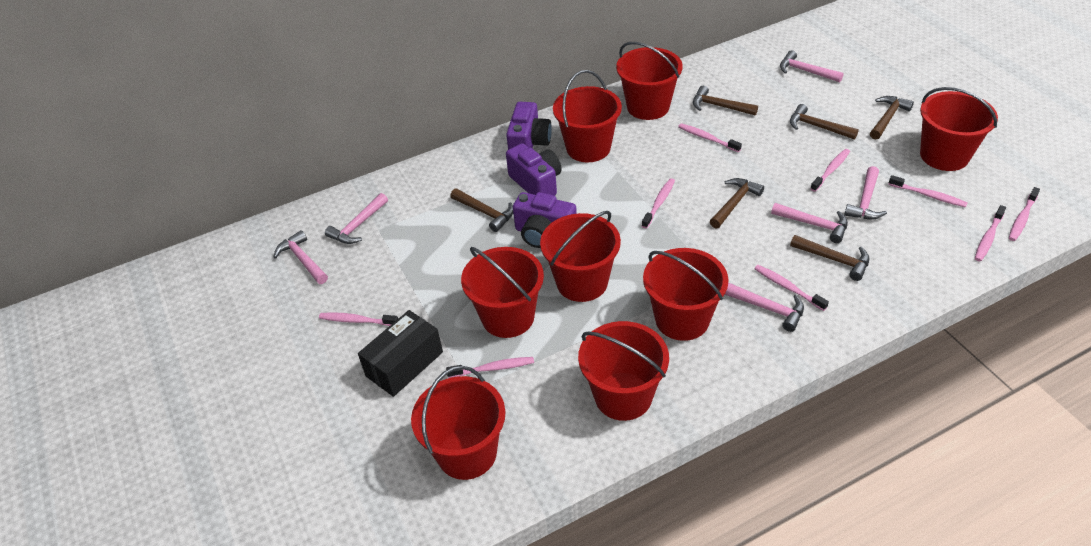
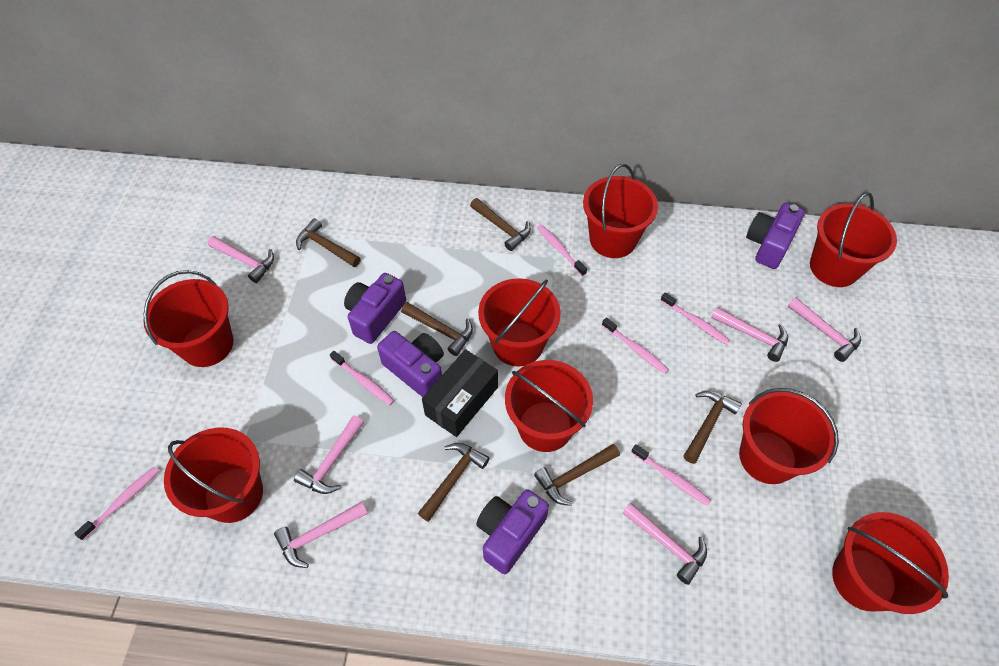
pink toothbrush: [319,312,398,326] [446,357,534,378] [642,178,675,228] [678,123,742,152] [754,265,829,311] [810,149,850,192] [888,175,968,207] [975,205,1006,261] [1009,187,1040,241] = 9 -> [74,466,159,540] [330,351,394,405] [537,224,587,276] [602,318,669,374] [631,444,712,506] [660,292,730,345] = 6
purple camera: [506,102,552,150] [506,143,562,196] [513,192,577,248] = 3 -> [344,273,406,344] [377,331,444,397] [476,489,549,574] [746,203,805,269] = 4

